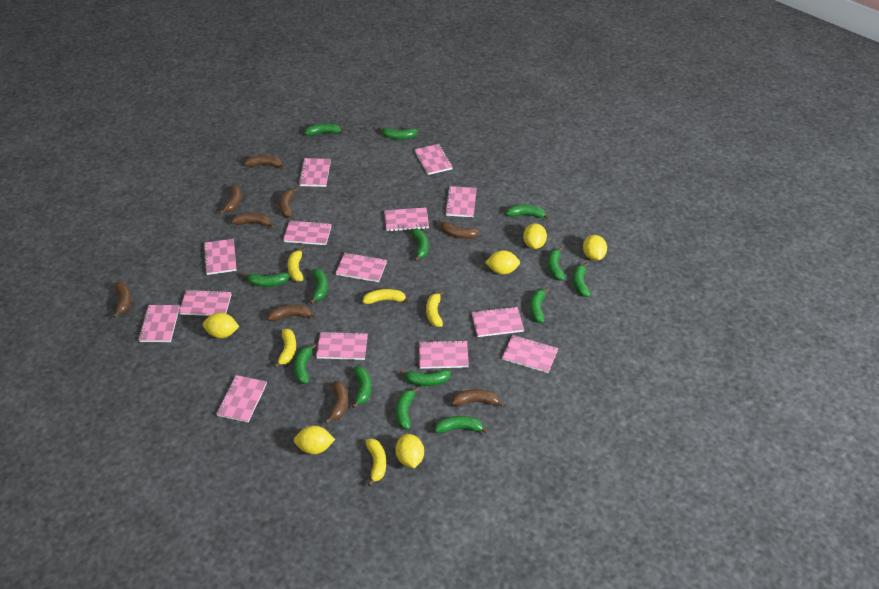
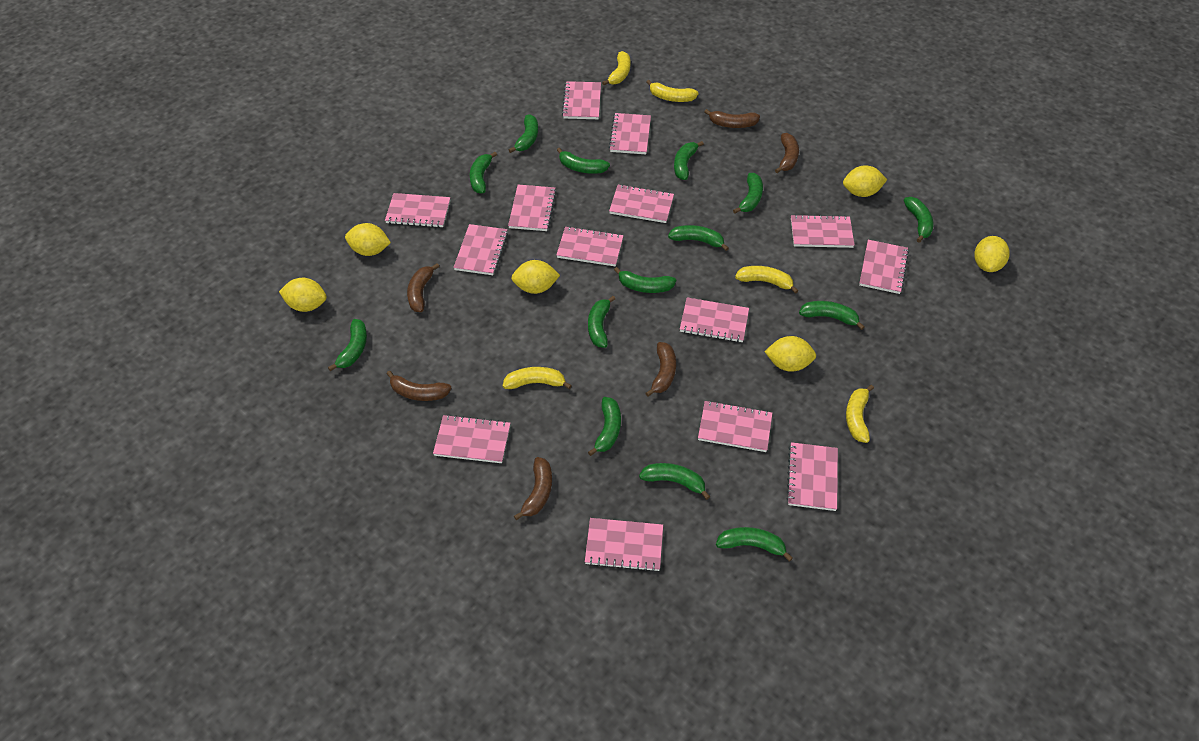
brown banana: [113,282,131,318] [219,185,242,214] [231,213,274,228] [244,155,285,168] [267,305,316,321] [279,188,298,218] [325,381,348,424] [439,219,480,239] [452,389,504,407] = 9 -> [387,370,451,401] [407,263,440,312] [514,457,552,520] [646,342,676,397] [704,109,760,128] [775,133,799,173] = 6

